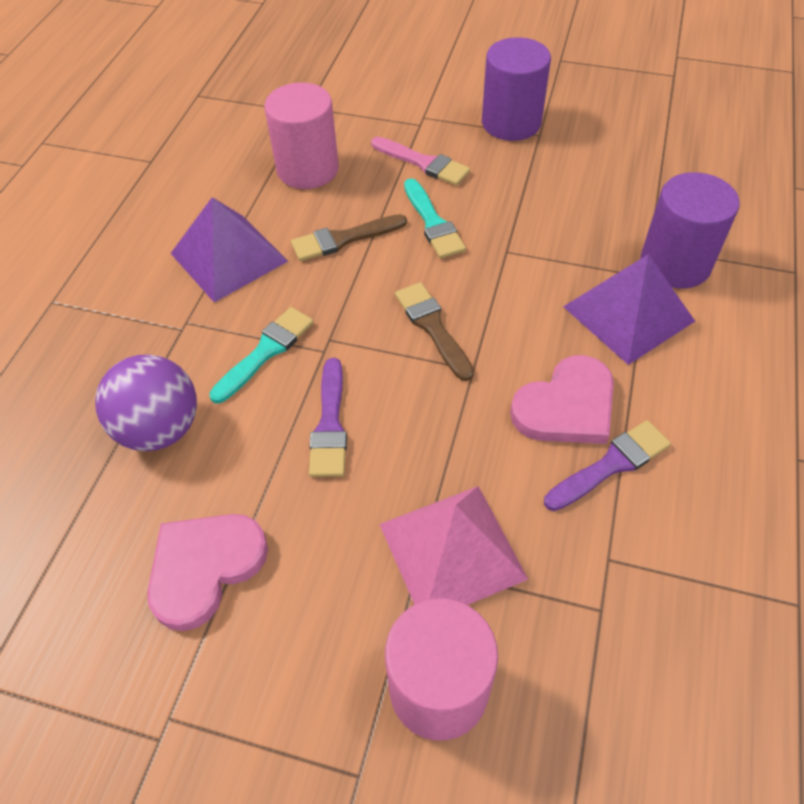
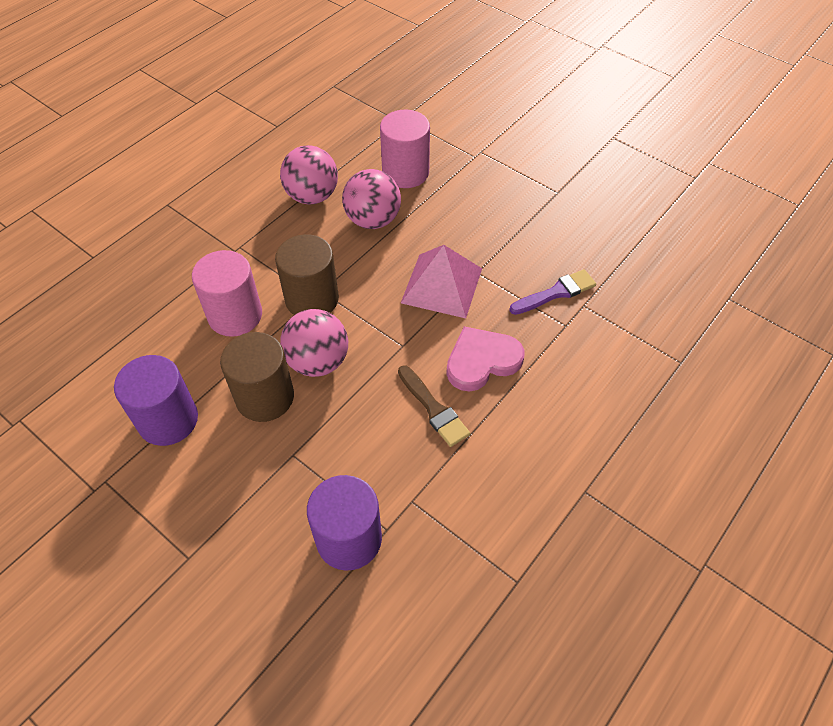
brown brush: [291,214,407,261] [395,282,474,381] = 2 -> [398,365,470,447] = 1
brown cylinder: none = 0 -> [220,332,294,422] [275,234,339,315] = 2
pink ball: none = 0 -> [280,145,338,205] [280,309,348,377] [342,169,401,229] = 3
pink brush: [371,137,470,186] = 1 -> none = 0
pink heart: [147,514,268,631] [510,355,614,444] = 2 -> [446,326,525,391] = 1
purple ball: [95,354,197,451] = 1 -> none = 0
purple brush: [309,358,347,477] [544,420,671,511] = 2 -> [509,269,596,315] = 1
purple pyramid: [170,197,288,302] [563,254,695,365] = 2 -> none = 0
turquoise brush: [209,307,313,403] [404,178,466,259] = 2 -> none = 0

